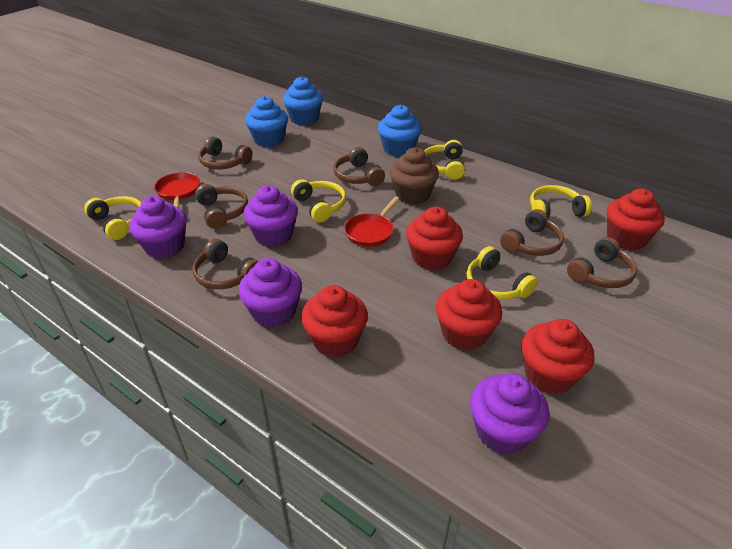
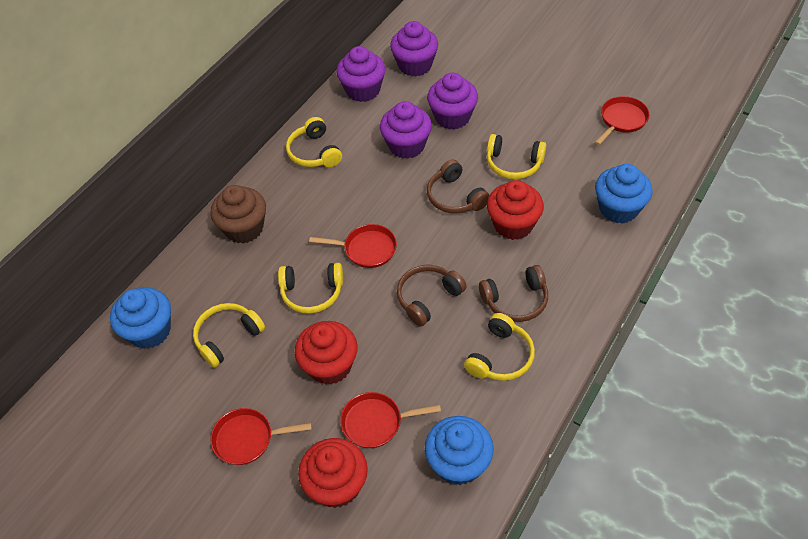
brown headphones: [192,239,258,289] [195,184,248,229] [198,136,253,169] [333,147,385,186] [500,209,564,256] [567,237,637,288] = 6 -> [397,264,467,327] [427,159,490,214] [479,265,548,322] = 3
red cupcake: [301,285,368,357] [406,207,463,271] [436,279,502,351] [521,319,594,394] [607,189,665,250] = 5 -> [295,321,358,385] [298,438,368,508] [487,180,544,240] = 3
red pan: [154,172,200,208] [344,196,399,247] = 2 -> [210,408,312,465] [309,224,397,268] [340,392,441,448] [595,96,650,145] = 4

